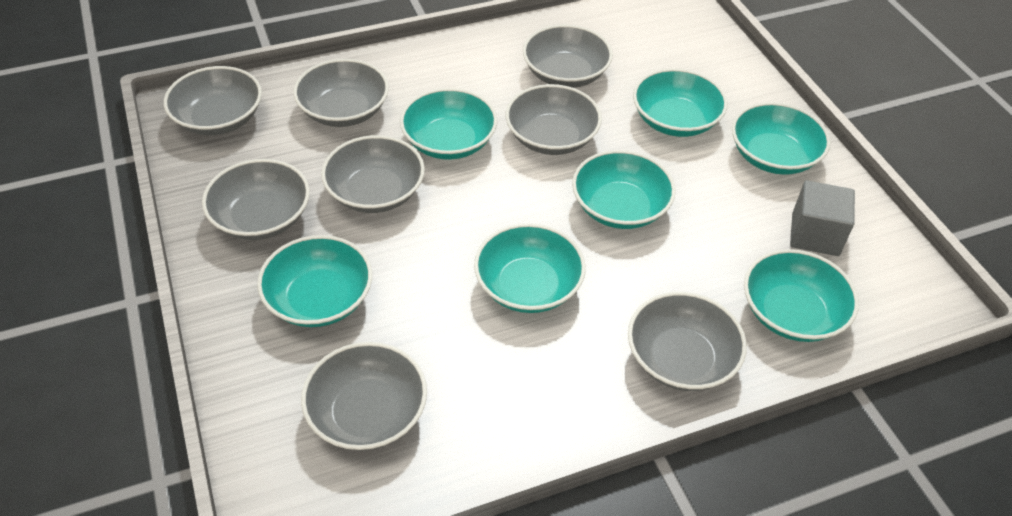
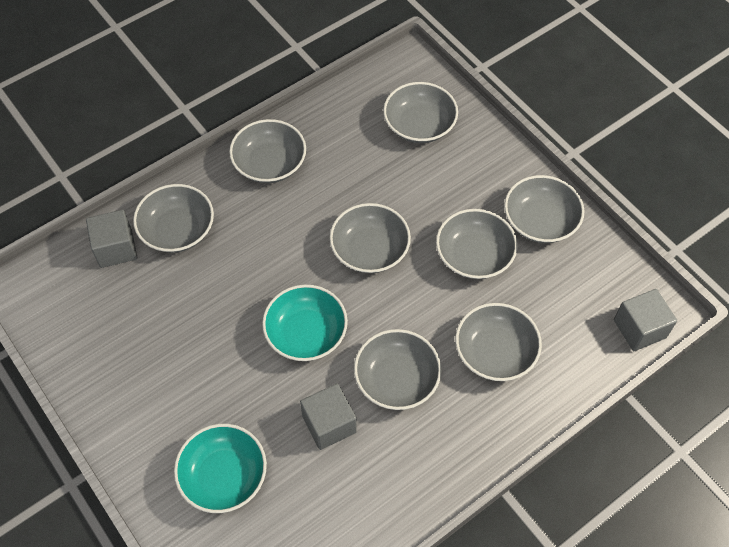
grey cube: [790,180,855,256] = 1 -> [86,210,137,268] [300,383,357,450] [614,289,677,351] = 3
turquoise bowl: [257,235,372,327] [400,88,497,160] [474,223,586,313] [572,150,676,229] [633,68,728,137] [732,102,831,175] [744,249,859,342] = 7 -> [174,424,267,513] [262,285,348,361] = 2

